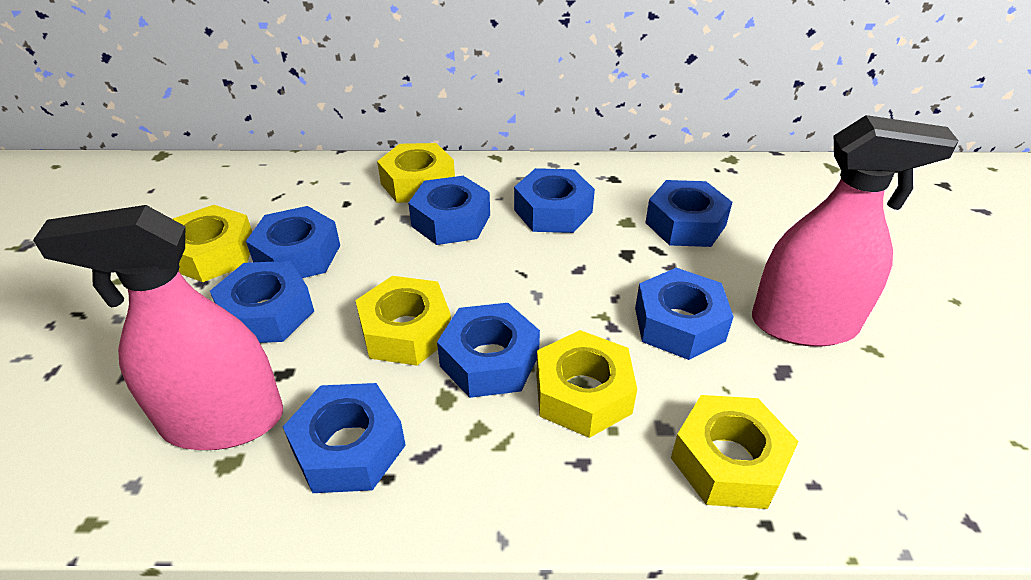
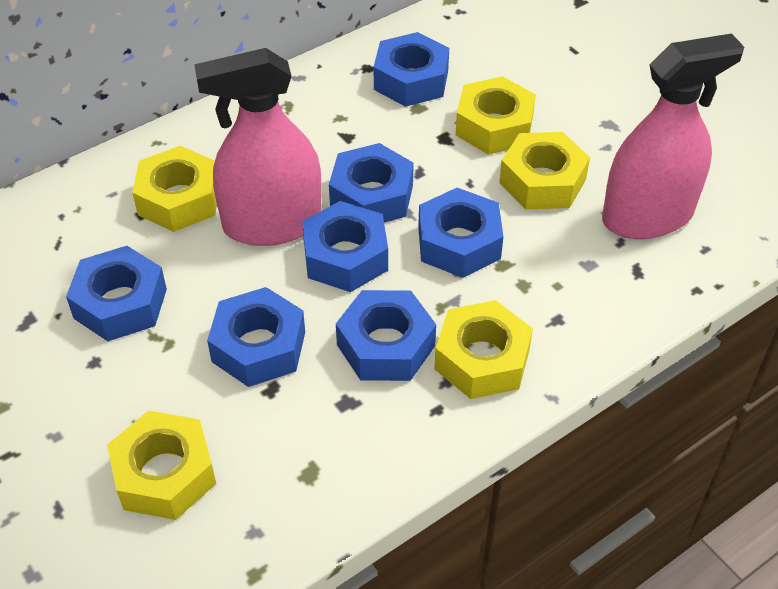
blue nut: [210,261,314,343] [246,206,340,278] [283,383,406,493] [408,176,490,245] [437,303,540,398] [514,168,595,233] [635,268,734,360] [645,180,732,247] = 8 -> [66,246,167,341] [207,287,305,387] [302,201,388,292] [329,143,414,223] [336,290,436,381] [374,32,449,107] [418,188,504,278] = 7

